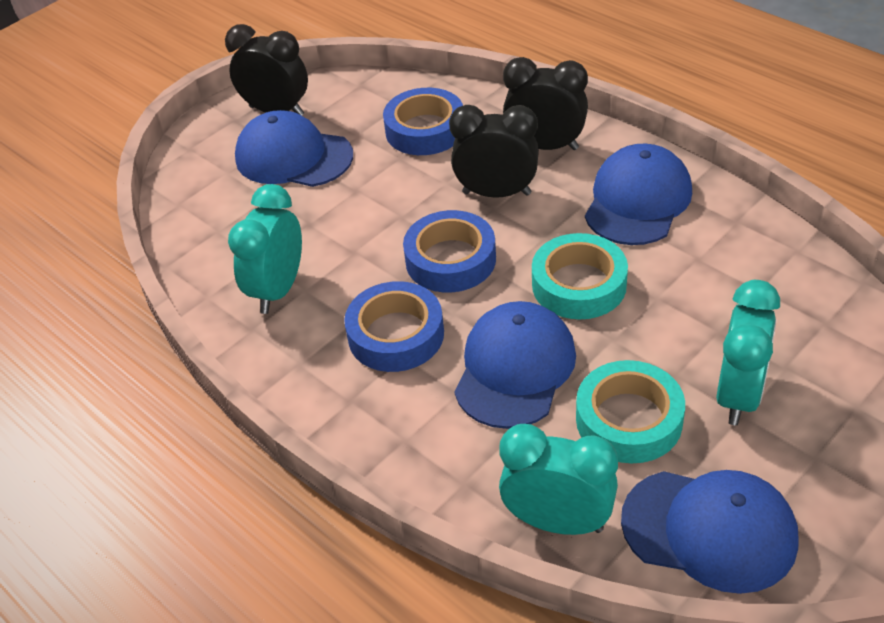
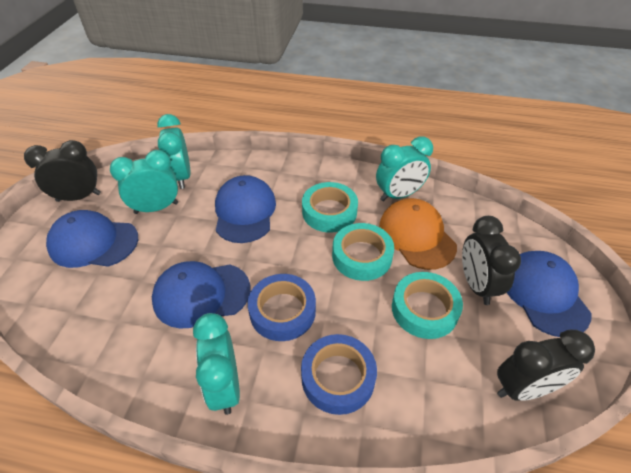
blue tape: [344,281,444,372] [383,88,463,155] [403,210,496,292] = 3 -> [248,274,316,341] [301,334,377,415] = 2
orange cap: none = 0 -> [379,198,457,270] = 1
turquoise clock: [228,184,302,314] [499,424,618,535] [716,280,780,425] = 3 -> [110,150,178,214] [157,114,191,189] [193,313,240,415] [376,136,433,201] = 4
turquoise tape: [532,233,628,320] [576,360,685,463] = 2 -> [302,182,358,232] [332,223,394,281] [392,272,463,339] = 3

